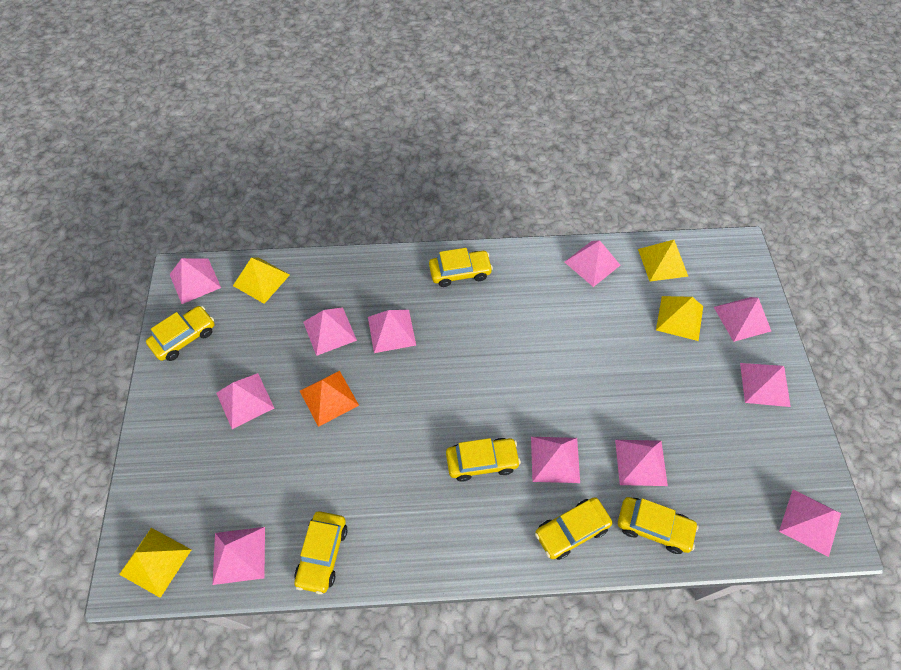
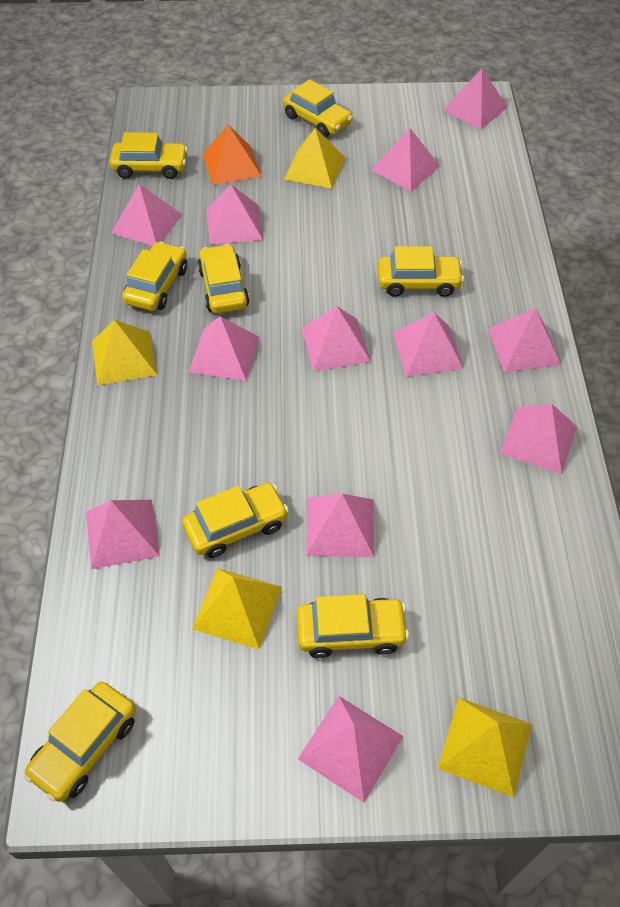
pink pyramid: [170,258,221,304] [213,527,265,585] [216,373,274,429] [303,307,357,356] [368,310,416,353] [531,437,580,483] [565,240,620,287] [615,440,668,486] [714,297,771,342] [740,363,791,407] [779,490,841,557] = 11 -> [86,500,160,569] [111,184,182,246] [189,316,260,381] [206,184,263,245] [298,696,403,803] [302,306,371,371] [306,494,374,558] [371,128,440,191] [393,312,464,377] [443,69,508,129] [488,308,561,372] [500,404,577,474] = 12
yellow car: [146,306,215,361] [294,511,348,594] [429,248,493,287] [446,438,521,482] [535,497,612,560] [618,497,699,554] = 6 -> [24,682,136,802] [110,132,188,179] [122,242,187,311] [182,483,289,558] [198,244,249,313] [283,79,353,137] [297,594,409,658] [378,246,464,297] = 8

